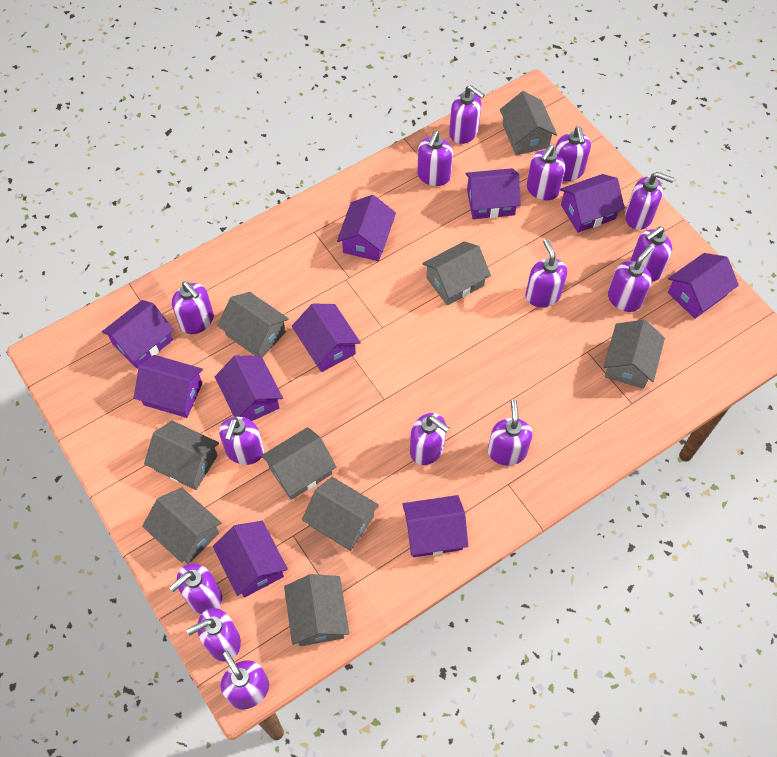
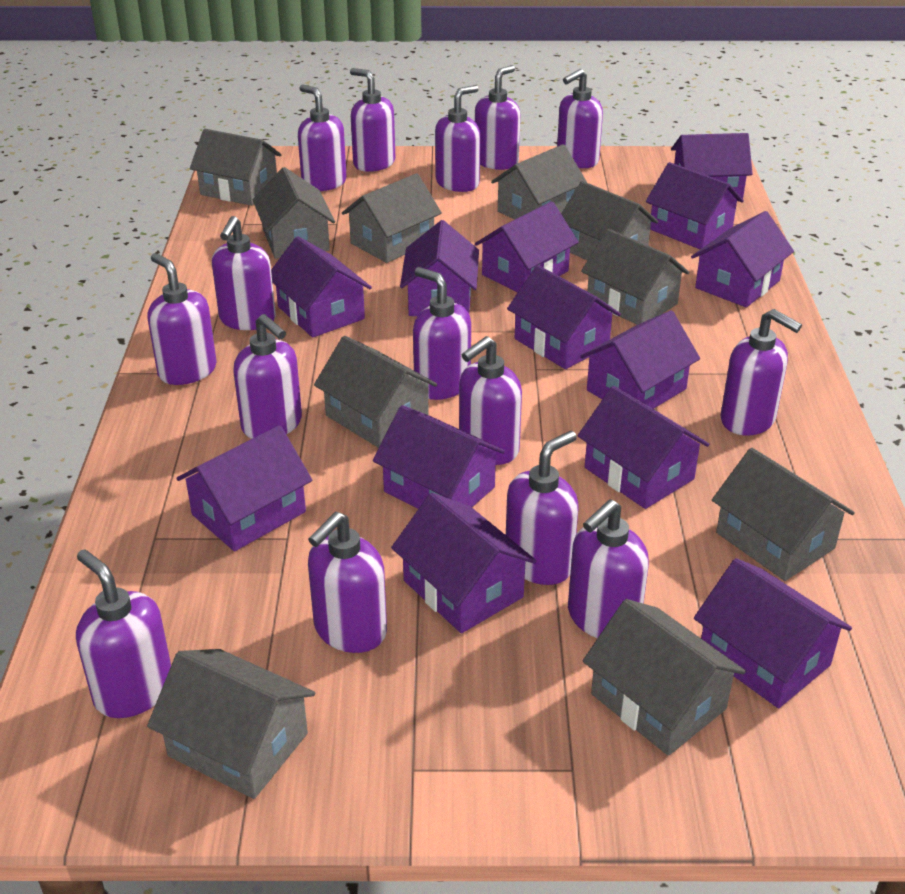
grey house: [142,488,221,564] [144,420,219,490] [217,292,289,357] [261,427,336,500] [284,574,349,646] [302,477,379,551] [422,241,491,305] [500,91,557,155] [604,320,665,389] = 9 -> [147,649,315,799] [190,129,281,206] [252,167,335,259] [314,336,437,448] [342,173,442,263] [491,144,587,220] [561,181,658,260] [581,229,689,325] [583,599,746,756] [712,448,855,581] = 10
purple house: [102,300,174,369] [134,355,203,418] [213,521,288,598] [215,355,283,421] [292,303,361,372] [337,195,396,261] [402,495,468,557] [465,168,521,219] [560,174,625,233] [668,253,739,319] = 10 -> [176,425,312,551] [271,236,372,338] [373,405,505,509] [391,493,537,633] [400,220,479,316] [475,201,579,292] [507,265,621,369] [578,386,710,509] [580,310,700,409] [646,162,744,249] [671,133,753,199] [691,211,794,307] [694,558,852,708] = 13

